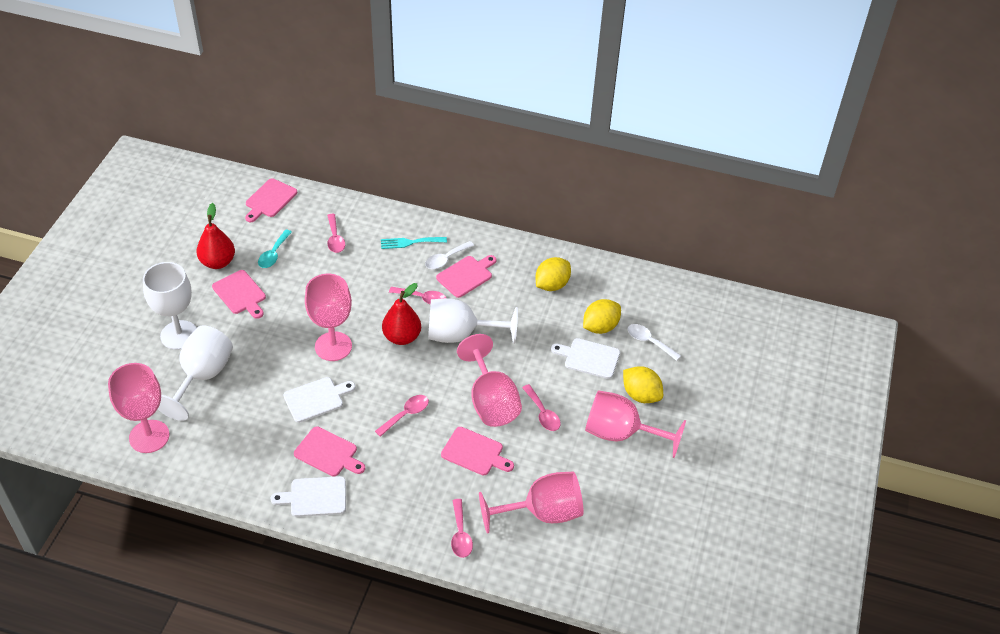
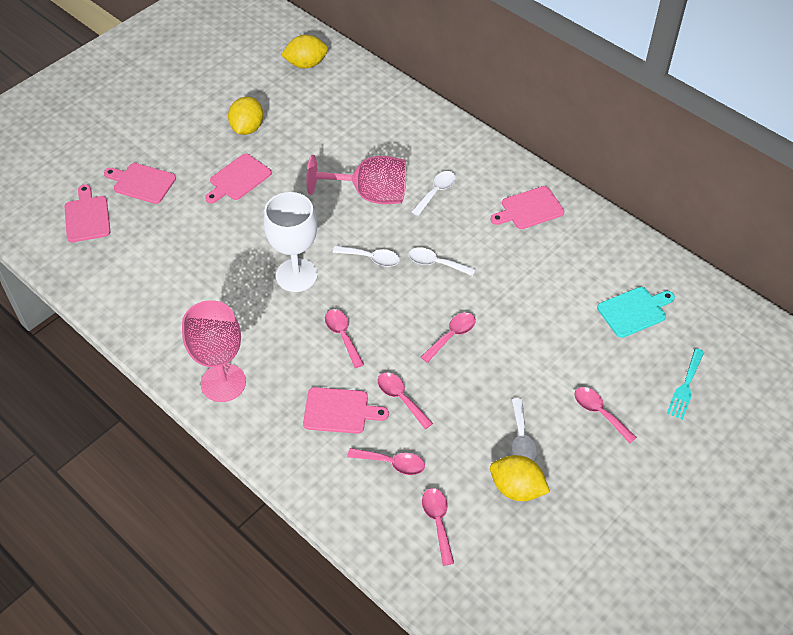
pink goblet: [108,363,169,453] [305,274,352,361] [457,334,522,427] [479,472,584,533] [585,390,686,458] = 5 -> [182,300,246,402] [306,155,406,204] = 2
pink spoon: [327,214,345,253] [375,395,429,437] [389,287,446,305] [451,499,473,558] [522,384,561,431] = 5 -> [325,309,364,368] [347,448,425,475] [378,373,433,429] [421,312,476,363] [422,488,454,566] [574,387,637,443] = 6
red pear: [197,203,235,269] [382,283,421,345] = 2 -> none = 0
turquoise cutting board: none = 0 -> [597,287,675,338] = 1
turquoise spoon: [258,230,292,268] = 1 -> none = 0
white cutting board: [270,476,346,517] [284,377,355,423] [551,338,620,379] = 3 -> none = 0
white goblet: [143,262,197,350] [158,326,233,421] [428,298,518,344] = 3 -> [264,192,318,292] = 1
white spoon: [425,241,474,269] [628,324,681,361] = 2 -> [333,246,400,267] [408,247,475,276] [411,171,456,216] [512,398,536,461] = 4

